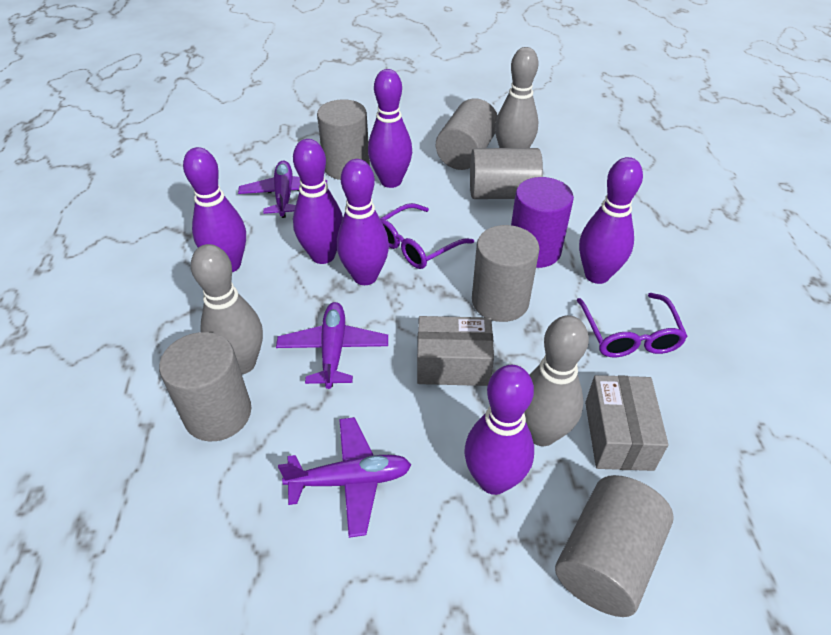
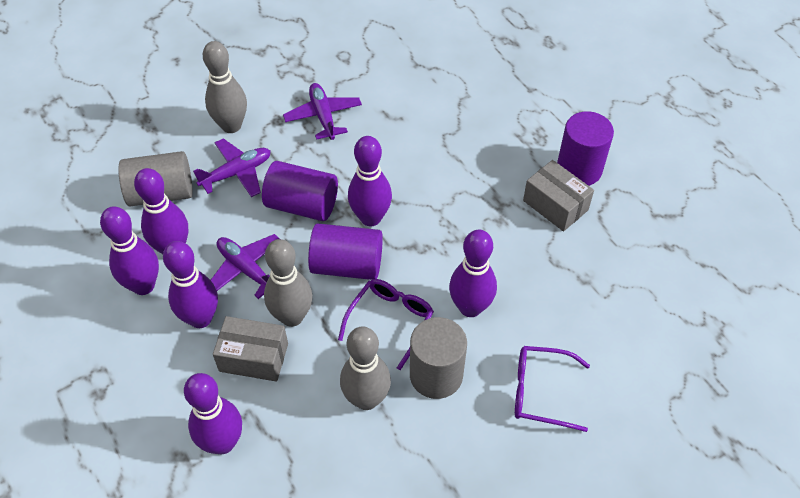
grey cylinder: [159,332,251,441] [317,99,370,180] [436,99,498,170] [470,148,543,199] [472,225,540,322] [555,475,674,617] = 6 -> [118,151,193,207] [410,317,467,399] = 2
purple cylinder: [511,177,574,268] = 1 -> [262,161,338,221] [308,223,383,280] [557,111,614,186] = 3

